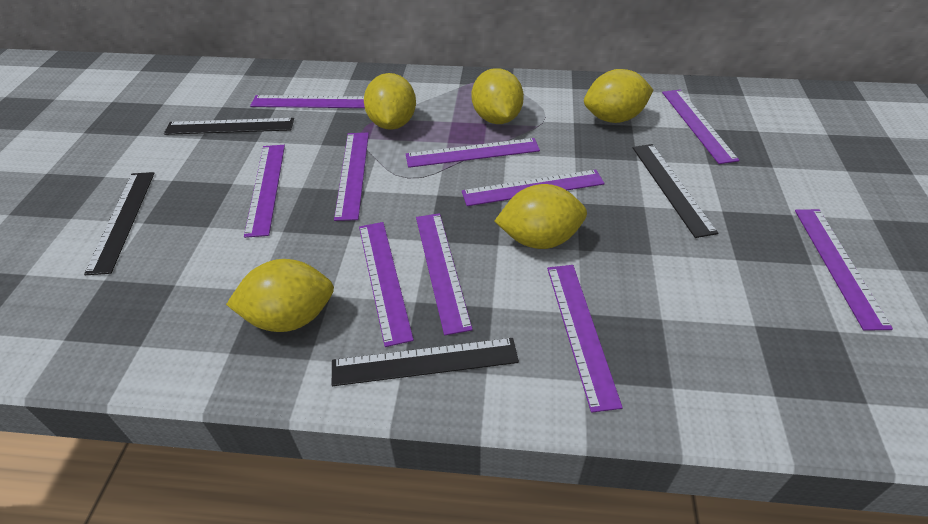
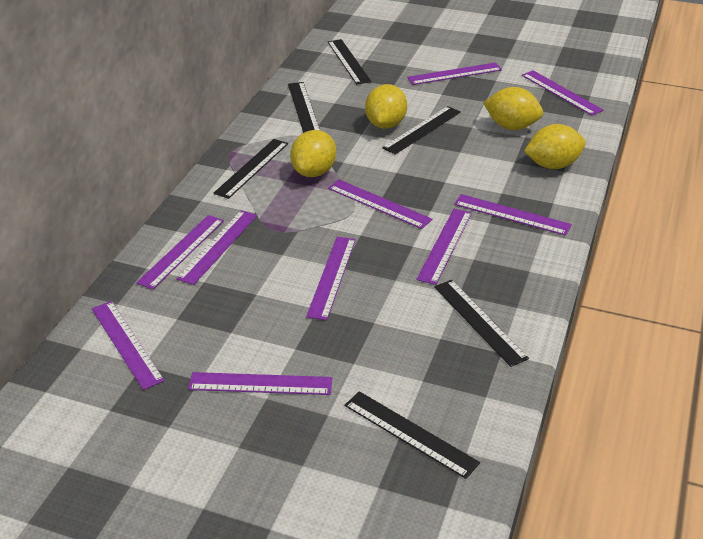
black ruler: [84,172,155,275] [164,118,294,135] [332,338,519,386] [633,144,718,238] = 4 -> [213,139,288,199] [288,82,320,133] [328,39,371,84] [344,391,480,479] [382,106,461,154] [434,280,529,367] = 6
yellow lemon: [226,259,334,332] [364,73,416,130] [472,68,524,124] [494,184,587,249] [584,69,653,123] = 5 -> [290,130,336,177] [365,84,407,129] [483,87,543,130] [524,124,586,169] = 4

